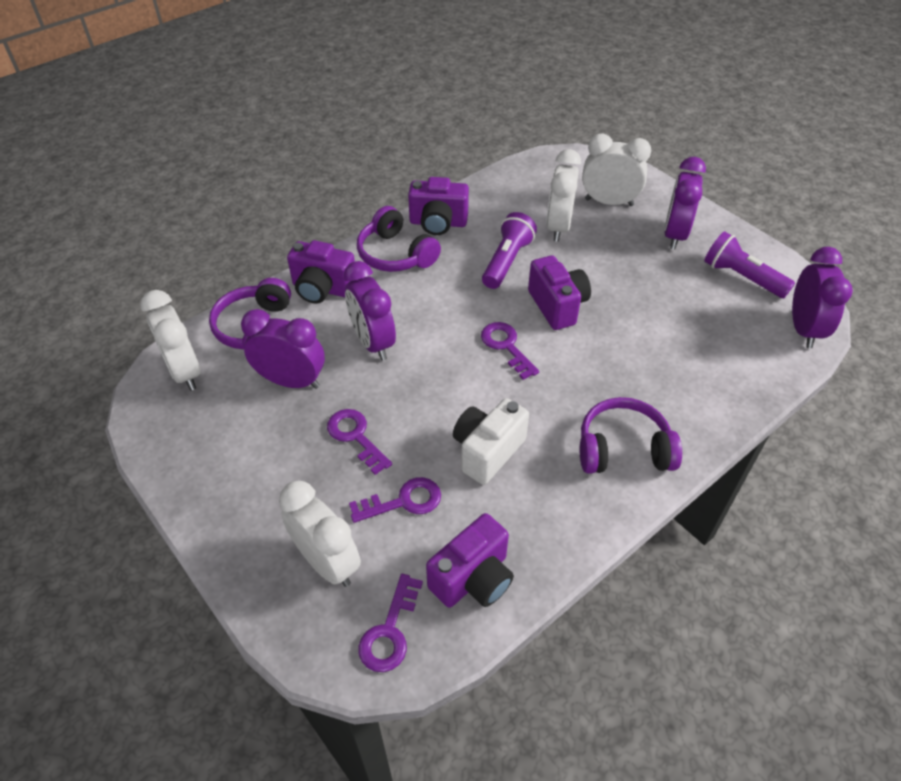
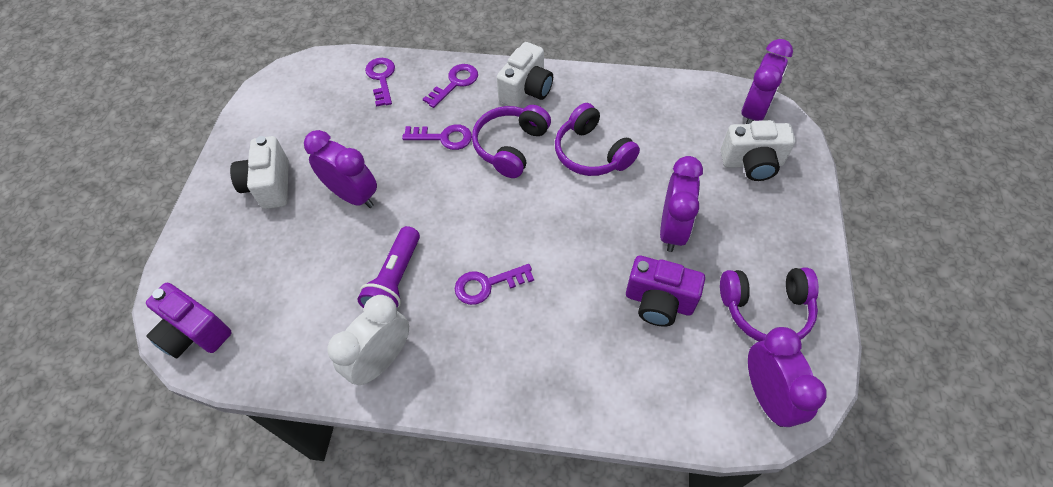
purple camera: [287,240,355,304] [408,177,469,235] [426,513,514,608] [528,255,591,330] = 4 -> [146,282,232,358] [626,256,705,327] = 2
purple flashlight: [482,212,537,289] [704,231,795,298] = 2 -> [357,226,420,308] = 1
white camera: [453,398,529,485] = 1 -> [230,136,289,209] [497,42,553,107] [721,120,795,181] = 3
white clock: [140,290,201,391] [279,481,361,587] [546,149,581,242] [582,134,651,206] = 4 -> [327,295,409,385] = 1

